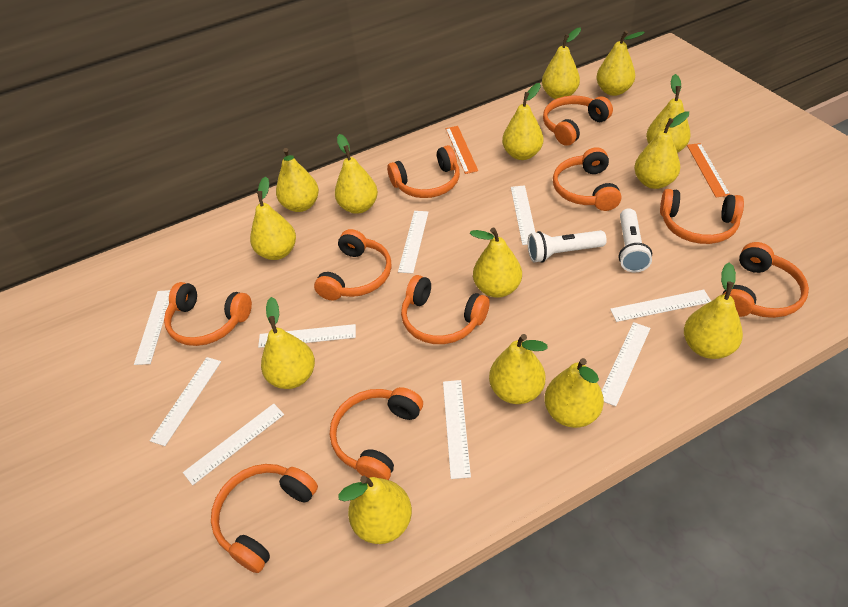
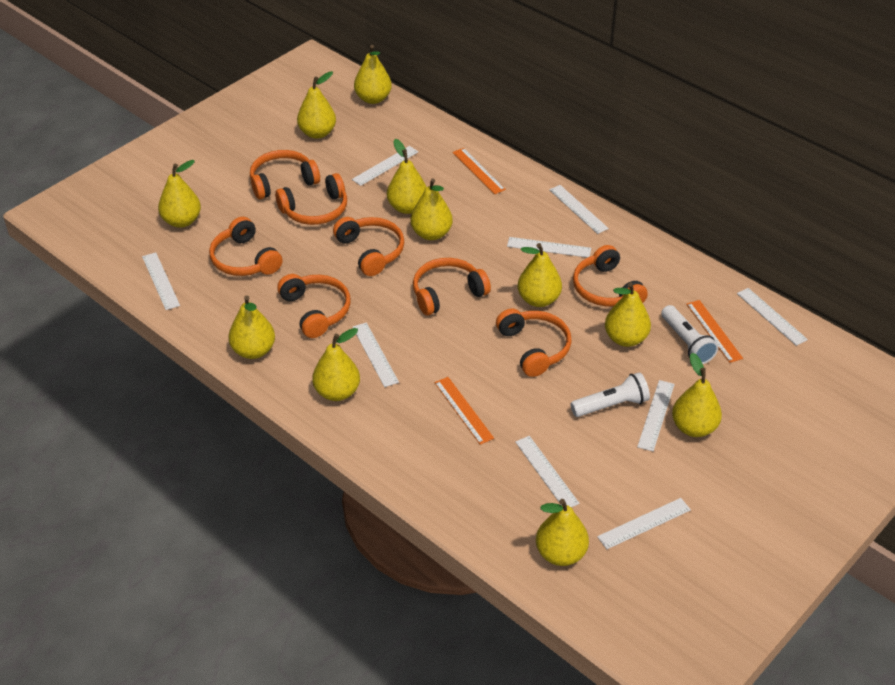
orange headphones: [164,282,252,346] [211,464,318,573] [314,229,391,301] [330,387,423,480] [387,145,460,198] [401,275,489,344] [543,96,613,146] [553,147,622,211] [660,189,744,244] [723,242,809,318] = 10 -> [209,217,282,276] [250,150,320,199] [275,173,347,225] [277,274,351,338] [333,217,404,276] [413,258,491,315] [496,309,571,377] [573,245,648,306] = 8
orange ruler: [446,126,478,174] [687,143,730,197] = 2 -> [434,377,494,445] [452,148,506,194] [686,300,743,363] = 3
yellow pear: [250,177,296,260] [261,297,315,389] [276,148,319,212] [335,134,378,214] [338,476,412,544] [470,228,522,298] [489,334,548,404] [502,83,544,160] [542,27,581,99] [544,358,604,428] [596,30,645,96] [634,111,689,189] [646,74,691,153] [684,263,743,359] = 14 -> [158,160,201,228] [228,296,275,359] [297,71,336,139] [312,328,360,401] [354,45,392,104] [387,139,427,214] [410,179,453,240] [518,243,562,307] [536,499,589,566] [605,282,651,347] [672,353,722,437] = 11

